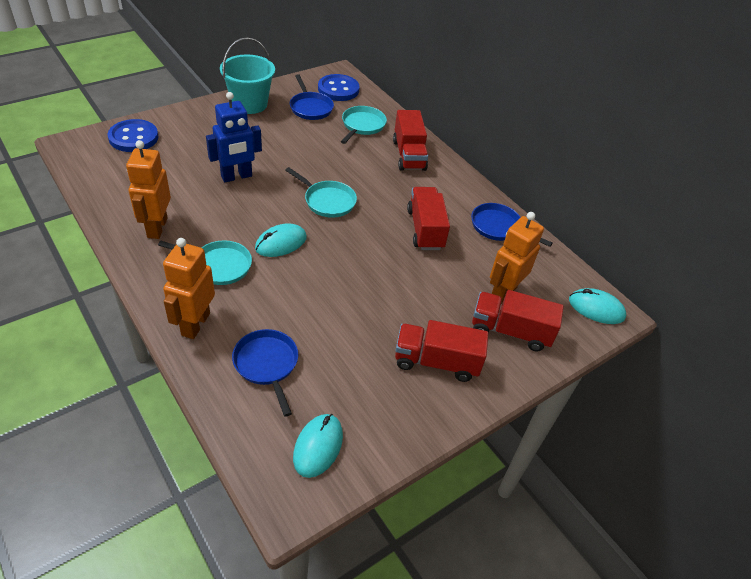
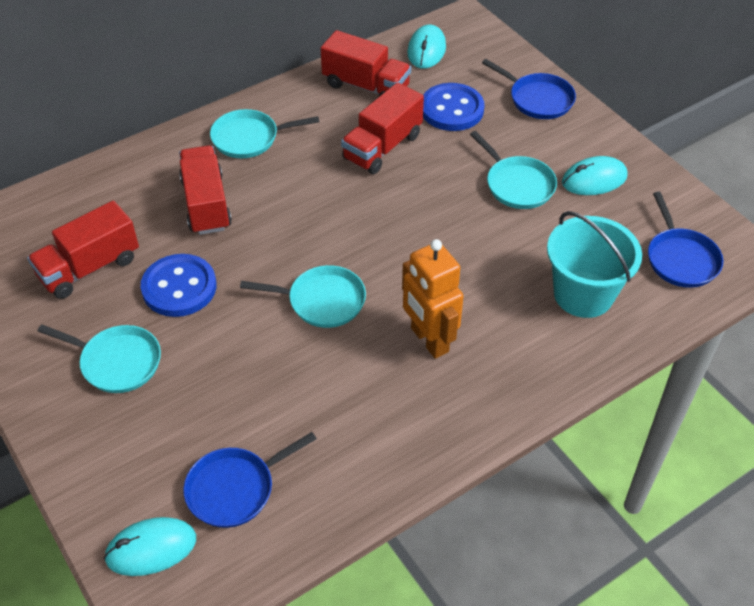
blue robot: [206,92,262,182] = 1 -> none = 0
orange robot: [126,140,171,239] [163,238,215,339] [490,212,544,304] = 3 -> [402,239,464,359] = 1
turquoise pan: [158,240,252,285] [285,167,357,218] [341,106,387,144] = 3 -> [37,324,161,393] [210,109,319,158] [240,265,366,328] [470,131,557,209] = 4

